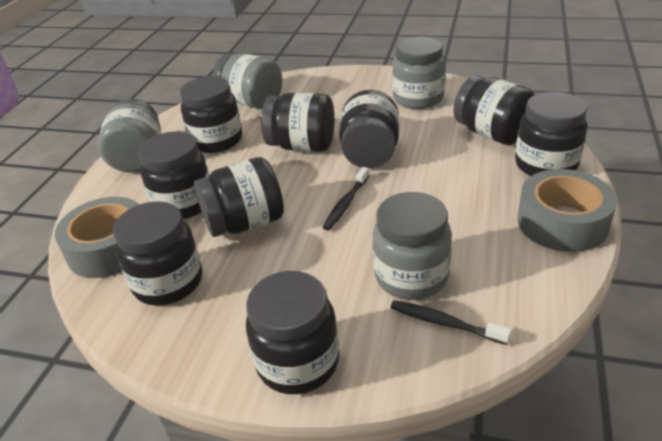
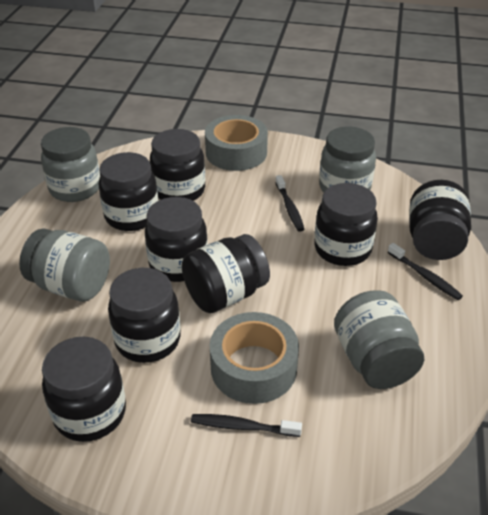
black jar: [113,201,202,305] [138,131,209,219] [180,76,242,153] [194,157,284,237] [246,271,339,394] [261,93,335,152] [339,90,399,168] [454,75,535,145] [515,92,587,176] = 9 -> [42,337,126,442] [99,152,158,231] [108,268,181,363] [145,197,208,282] [150,129,205,201] [182,234,270,313] [314,183,378,266] [409,180,471,260] = 8
black toothbrush: [322,167,369,230] [390,300,511,345] = 2 -> [191,414,302,437] [275,175,304,232] [388,243,463,300] = 3

